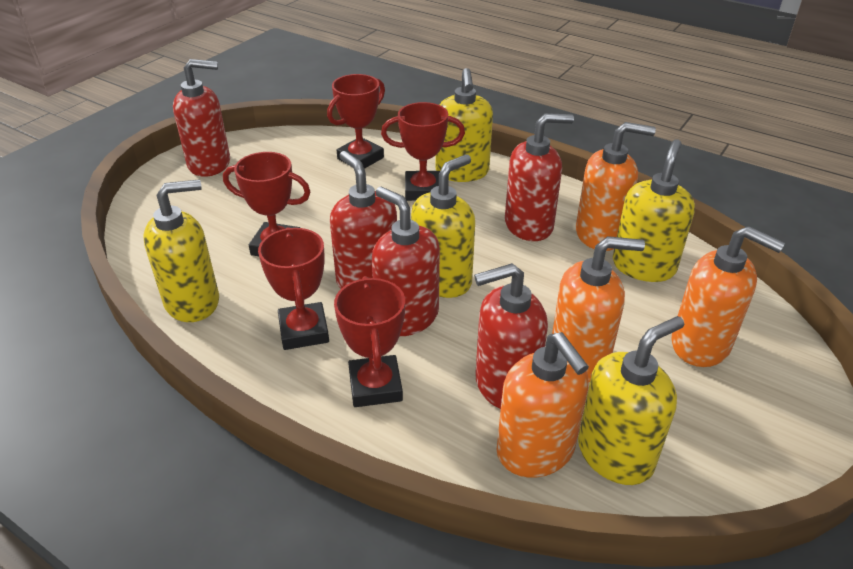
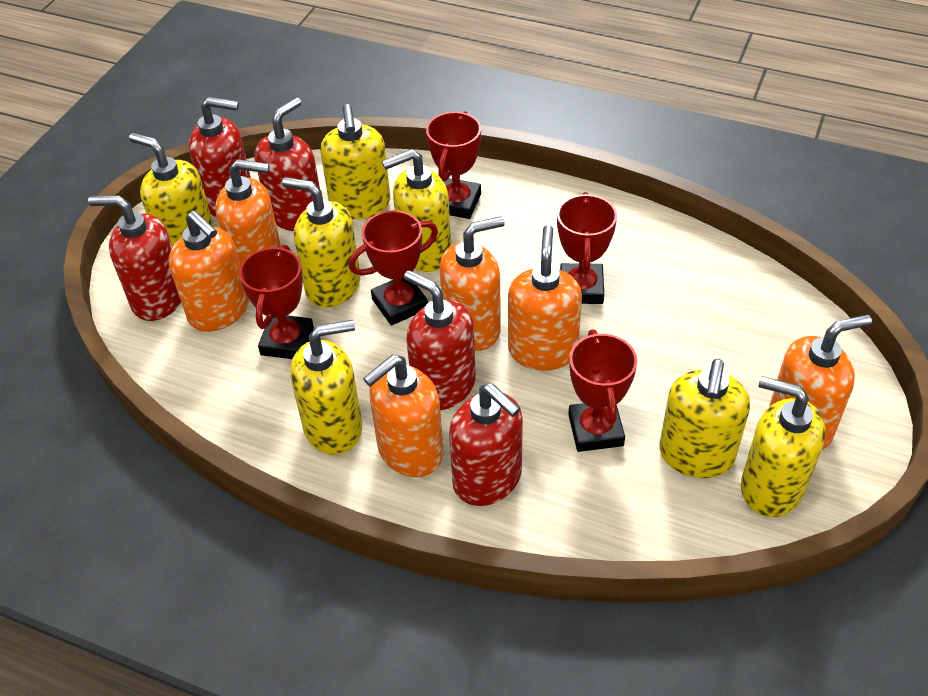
orange soap dispenser: [496,332,589,478] [552,236,645,382] [576,122,656,251] [672,226,785,367] = 4 -> [169,211,249,332] [215,159,281,265] [363,354,444,477] [440,216,505,351] [508,225,582,371] [769,315,872,450] = 6
yellow soap dispenser: [143,180,219,322] [411,154,475,298] [435,68,493,182] [578,316,684,485] [613,139,695,282] = 5 -> [129,133,214,247] [282,177,360,308] [290,320,362,455] [320,104,390,220] [382,149,451,272] [659,359,750,478] [741,376,825,517] = 7

